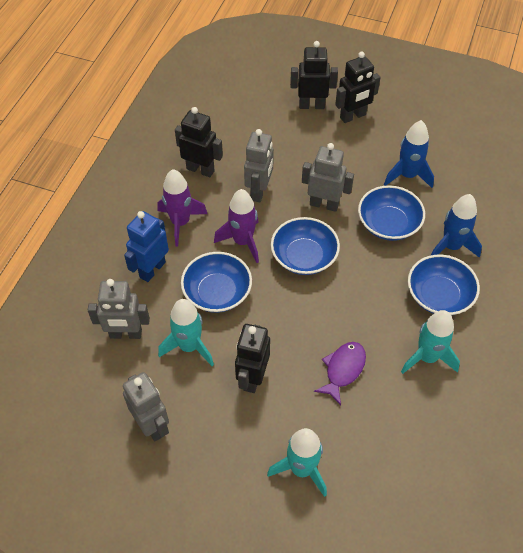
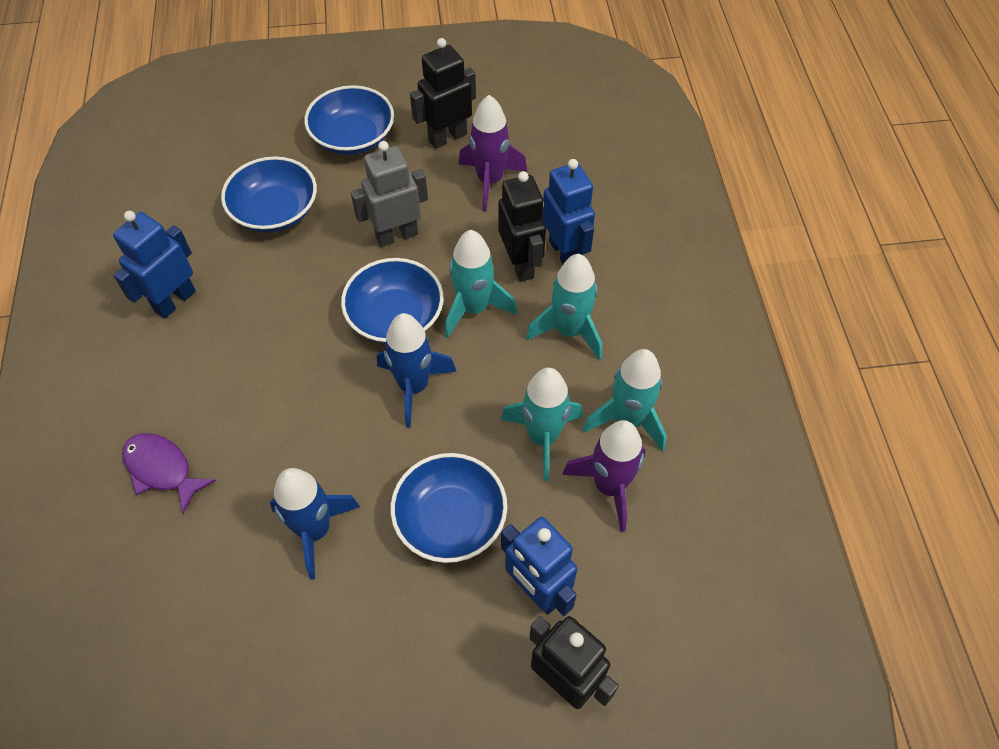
black robot: [175,107,223,177] [235,324,270,393] [290,41,338,109] [335,52,381,123] = 4 -> [410,38,476,149] [498,171,546,282] [529,616,619,709] = 3
blue robot: [124,211,169,282] = 1 -> [113,211,196,319] [501,517,578,616] [542,159,595,264] = 3
grey robot: [88,279,150,339] [123,372,169,442] [244,129,274,202] [302,143,354,212] = 4 -> [351,141,428,247] = 1
turquoise rocket: [158,299,214,366] [267,428,327,497] [401,310,460,374] = 3 -> [445,230,517,338] [501,368,583,481] [526,254,602,360] [583,349,667,452] = 4

